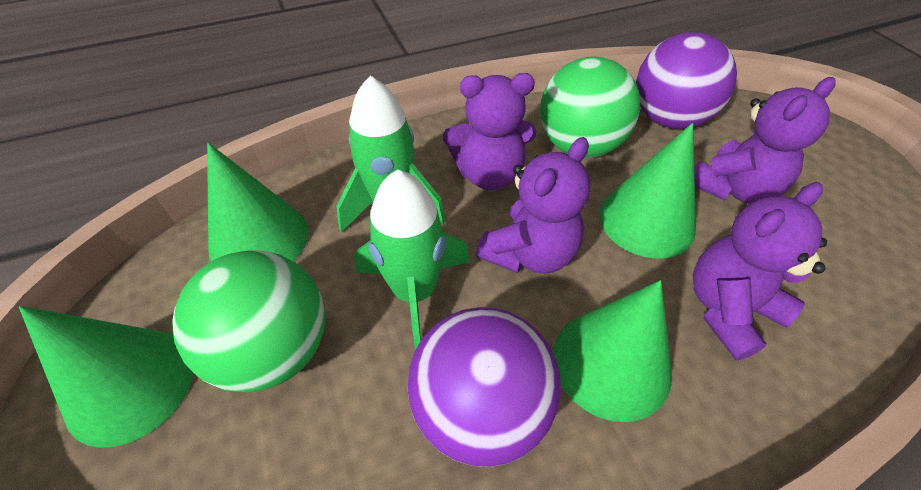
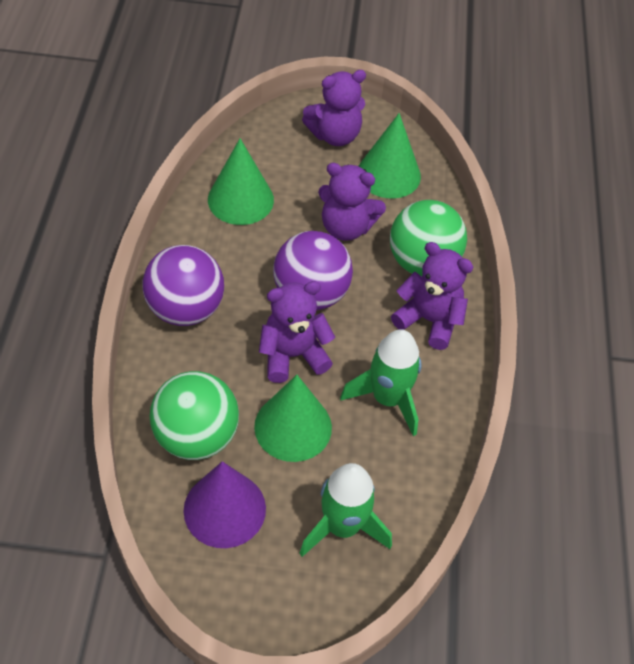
green cone: [19,306,193,448] [207,143,308,261] [553,280,672,422] [599,123,696,258] = 4 -> [208,138,274,225] [254,375,332,462] [359,113,421,199] = 3
purple cone: none = 0 -> [184,461,266,548] = 1

